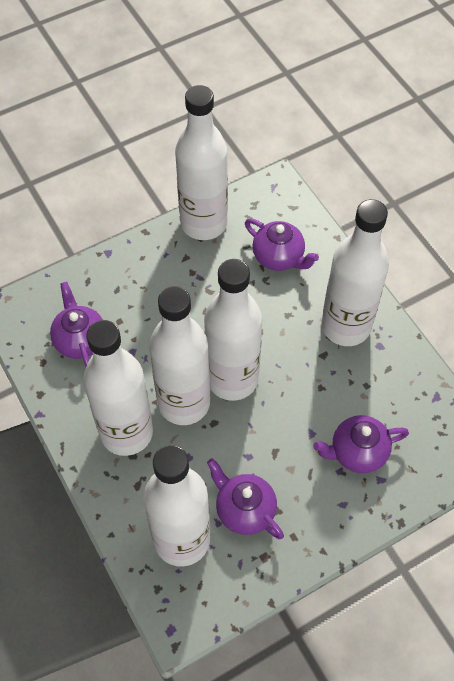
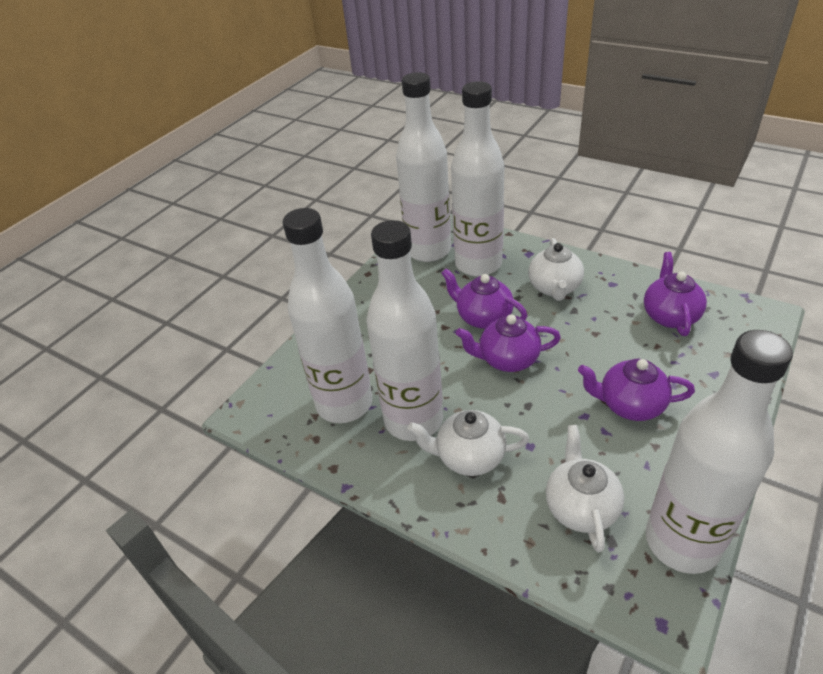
white bottle: [83,320,153,456] [143,445,210,567] [149,286,210,425] [175,85,228,240] [204,259,262,401] [321,199,389,346] = 6 -> [283,208,372,423] [367,220,443,441] [396,72,451,262] [451,81,504,277] [646,330,793,574] = 5
white teapot: none = 0 -> [408,410,529,476] [528,238,584,301] [546,425,624,553] = 3

